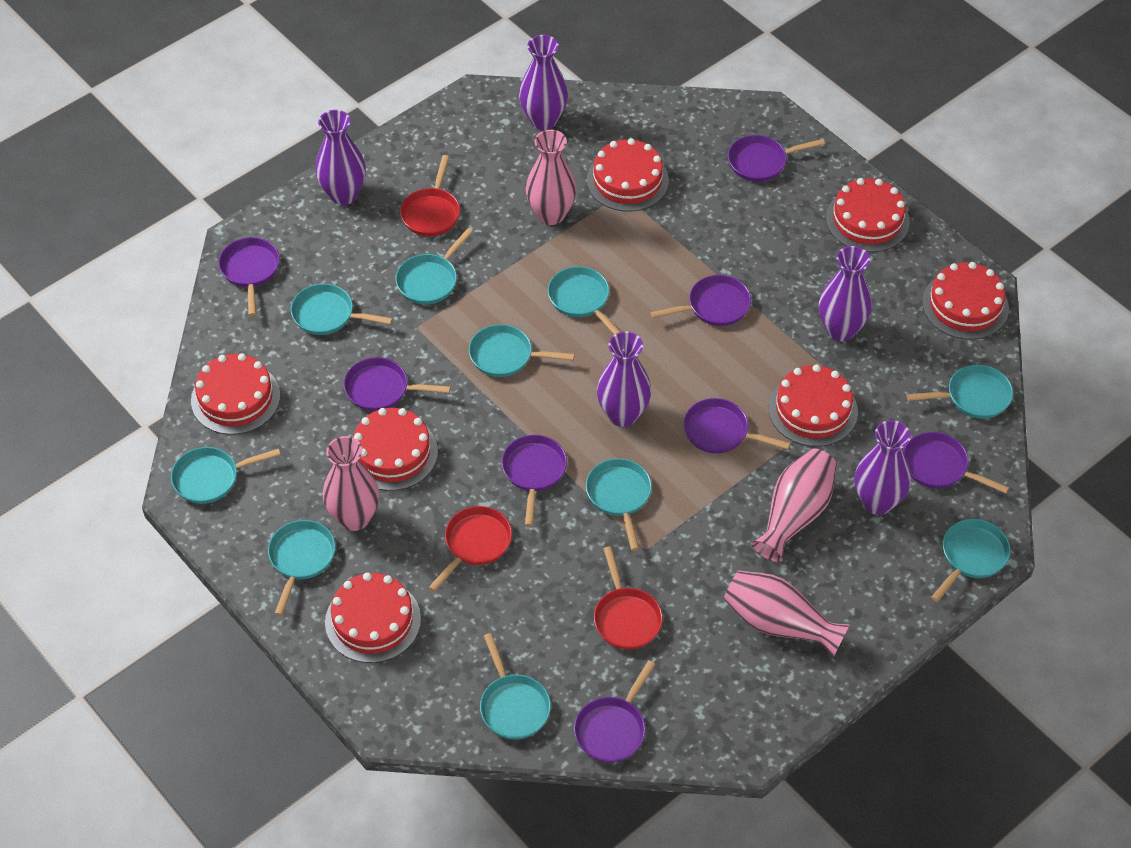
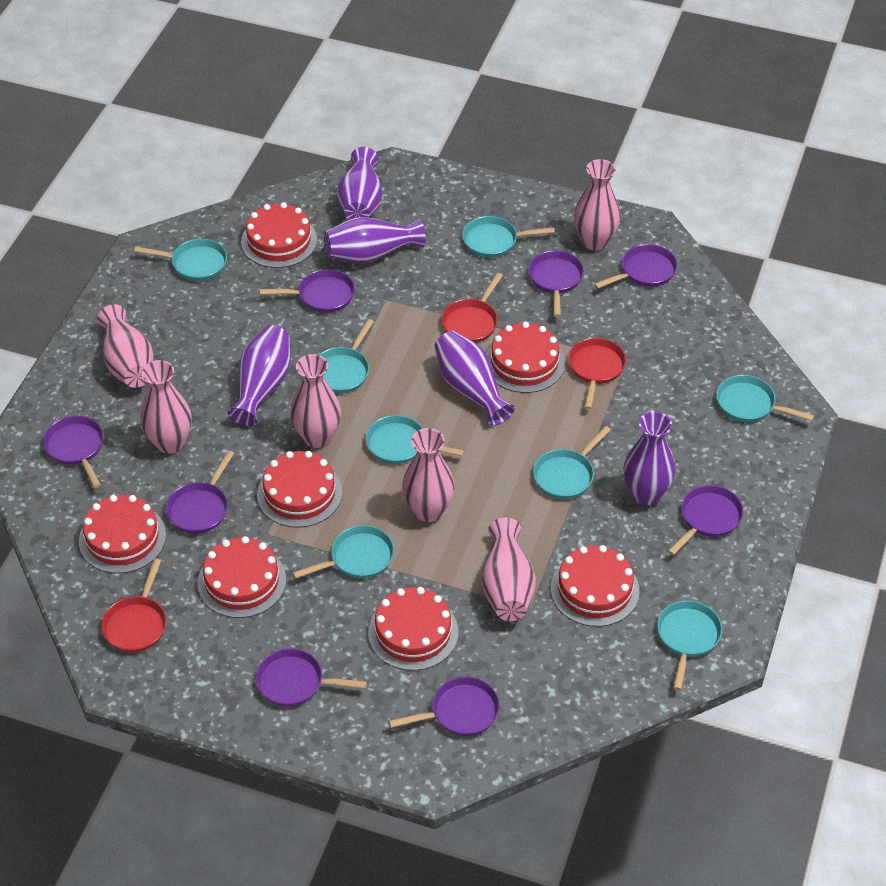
pink vase: [323,436,379,531] [526,130,576,225] [723,570,850,657] [752,448,837,562] = 4 -> [97,304,154,388] [140,360,192,454] [290,354,341,448] [402,428,454,522] [482,517,536,621] [574,159,620,251] = 6
turquoise pan: [171,447,280,504] [268,520,335,616] [291,284,393,335] [395,228,473,305] [469,324,575,377] [480,633,551,740] [548,266,621,335] [586,458,652,551] [907,365,1013,419] [931,519,1011,602] = 10 -> [134,239,227,281] [293,525,394,579] [319,319,374,393] [366,415,464,464] [462,216,555,258] [533,426,611,499] [657,600,722,690] [716,375,814,422] = 8

